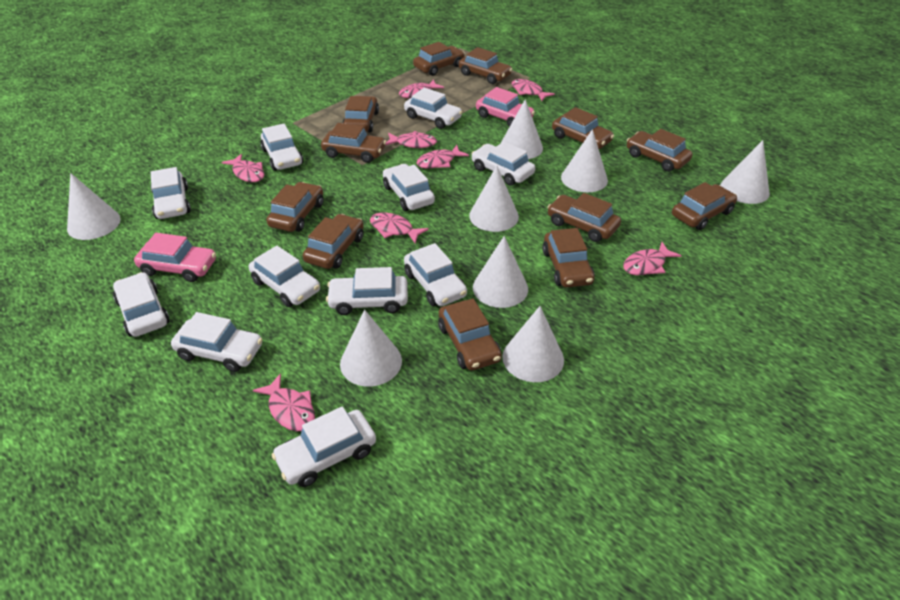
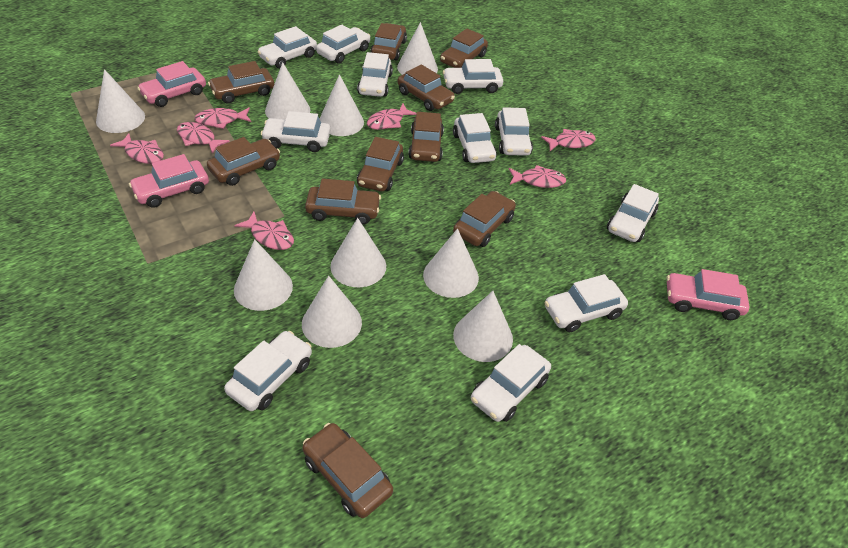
brown car: [266,182,323,232] [303,214,364,269] [321,123,386,163] [342,96,379,132] [413,42,465,76] [438,299,502,371] [459,47,513,84] [542,228,595,288] [547,193,621,242] [552,107,614,149] [627,129,693,172] [672,182,737,230] = 12 -> [207,137,280,186] [208,61,274,104] [302,423,393,518] [305,179,381,225] [357,137,404,191] [370,23,407,61] [398,64,455,111] [408,112,444,162] [440,28,488,68] [453,191,516,247] = 10
pink car: [134,233,216,282] [476,87,535,127] = 2 -> [129,154,209,208] [137,61,206,107] [667,269,750,320] = 3
pink fish: [222,154,264,182] [253,373,315,431] [370,213,429,243] [385,131,437,148] [399,79,444,98] [417,145,469,168] [512,79,555,101] [623,242,681,275] = 8 -> [110,133,164,164] [177,122,230,154] [194,107,251,129] [235,212,294,250] [367,104,416,130] [509,165,566,188] [541,129,596,151] = 7
white cone: [67,173,121,240] [340,310,402,387] [469,166,519,232] [473,236,528,308] [500,99,543,159] [502,306,564,382] [561,129,608,192] [720,140,770,204] = 8 -> [96,69,145,133] [234,239,293,311] [265,62,310,119] [302,276,362,348] [320,74,364,136] [330,218,386,287] [397,22,438,75] [423,228,479,298] [453,291,513,362] = 9

